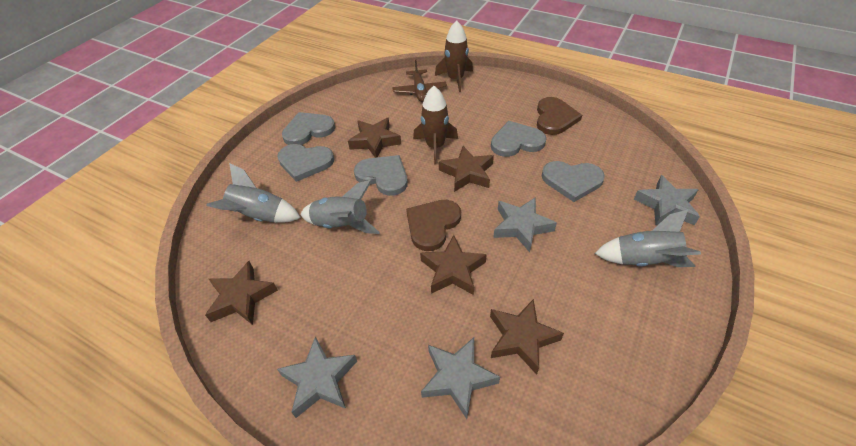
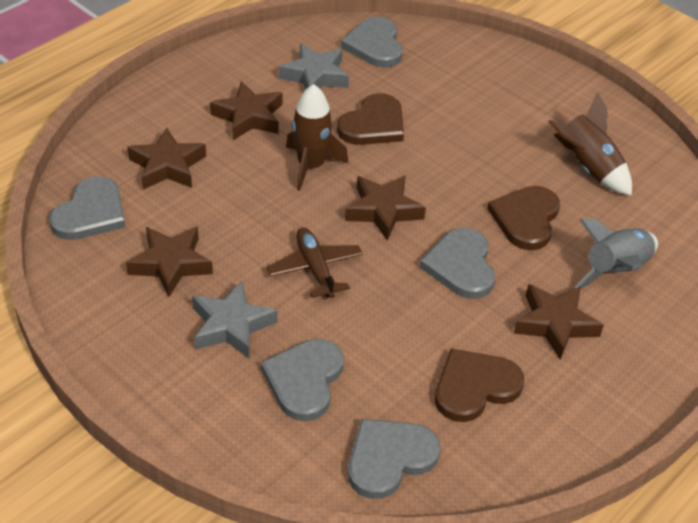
brown heart: [406,200,461,251] [537,97,582,135] = 2 -> [337,93,404,145] [435,348,524,422] [487,186,560,250] = 3
grey rocket: [206,163,301,223] [300,180,380,234] [595,210,701,267] = 3 -> [573,218,658,289] = 1
grey star: [277,336,357,418] [421,337,500,419] [493,197,557,252] [634,175,700,226] = 4 -> [192,281,278,359] [279,44,349,90] = 2

